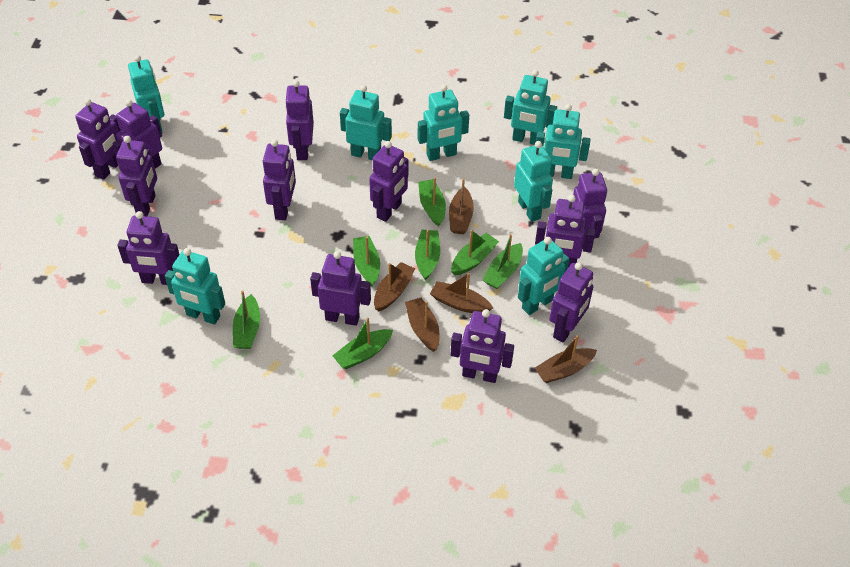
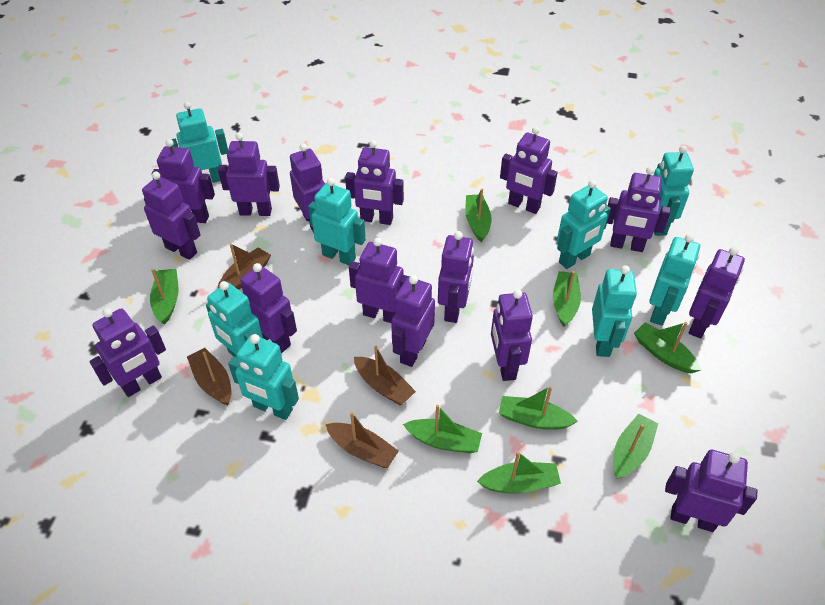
brown boat: [374,262,415,311] [405,297,439,352] [430,273,493,313] [449,178,474,234] [535,335,597,383] = 5 -> [187,348,231,405] [218,243,271,290] [326,412,399,468] [354,346,416,405] = 4
green boat: [233,291,260,349] [333,318,393,369] [353,236,380,287] [415,230,440,280] [418,177,446,227] [451,230,499,276] [483,234,523,289] = 7 -> [150,268,179,324] [403,405,482,453] [465,188,492,243] [477,451,561,494] [499,386,578,430] [553,271,581,327] [613,414,658,479] [634,322,701,373] = 8
purple robot: [75,98,120,180] [112,99,162,169] [116,136,157,216] [118,211,180,285] [263,139,296,220] [285,80,314,160] [310,251,371,326] [369,141,408,222] [450,309,514,383] [535,195,595,268] [549,262,593,343] [573,169,607,249] = 12 -> [89,308,166,397] [142,171,201,260] [152,139,215,223] [218,133,280,216] [240,263,297,353] [290,143,325,233] [345,140,404,225] [349,238,410,323] [391,275,435,367] [438,231,474,323] [491,290,533,381] [500,127,558,214] [607,167,671,252] [665,450,758,532] [689,247,745,338] = 15

